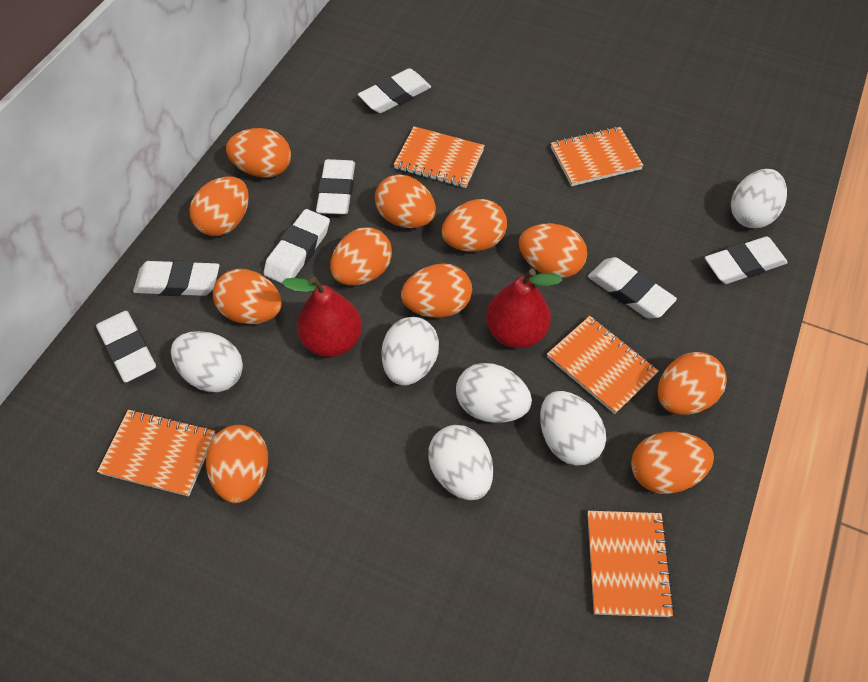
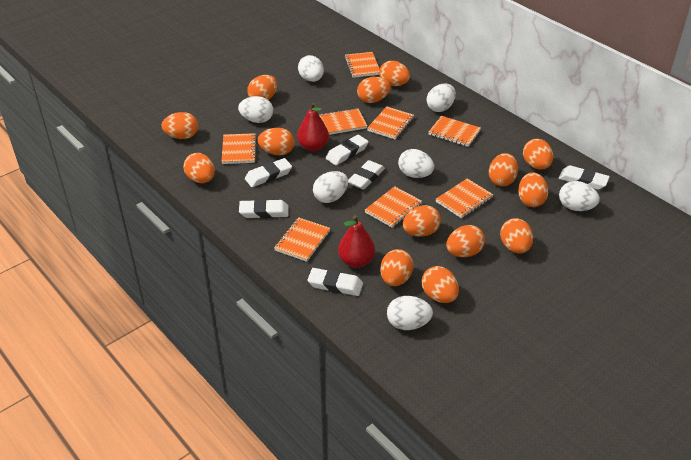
orange egg: [189,177,249,236] [206,425,268,503] [213,269,282,324] [226,128,291,178] [330,227,392,286] [375,175,436,228] [401,263,472,318] [441,199,507,252] [519,224,587,278] [631,432,714,494] [658,352,727,415] = 11 -> [161,112,198,139] [184,153,215,183] [247,75,277,100] [258,128,295,155] [357,77,391,103] [379,61,410,86] [380,249,413,286] [403,205,441,237] [421,266,459,303] [446,225,485,257] [489,153,518,186] [500,218,533,254] [518,172,549,207] [523,139,553,169] = 14
orange notebook: [97,410,216,496] [394,126,485,188] [547,316,659,414] [551,127,644,186] [587,511,675,617] = 5 -> [221,133,257,164] [274,217,330,262] [319,108,367,135] [344,52,380,78] [365,186,422,228] [367,106,414,139] [429,116,481,147] [436,179,493,218] = 8
white egg: [171,331,243,392] [381,317,439,386] [428,425,493,500] [456,363,532,423] [540,391,606,466] [731,169,787,228] = 6 -> [238,96,273,123] [298,55,324,82] [313,171,348,203] [387,296,433,330] [398,149,434,178] [427,84,456,112] [559,181,600,211] = 7
white eraser: [96,311,156,383] [133,260,219,296] [263,209,330,283] [316,159,355,215] [358,68,431,113] [588,257,677,319] [705,236,788,284] = 7 -> [239,199,289,218] [245,158,292,187] [307,268,363,296] [326,135,369,165] [348,160,385,190] [559,166,610,190] = 6

